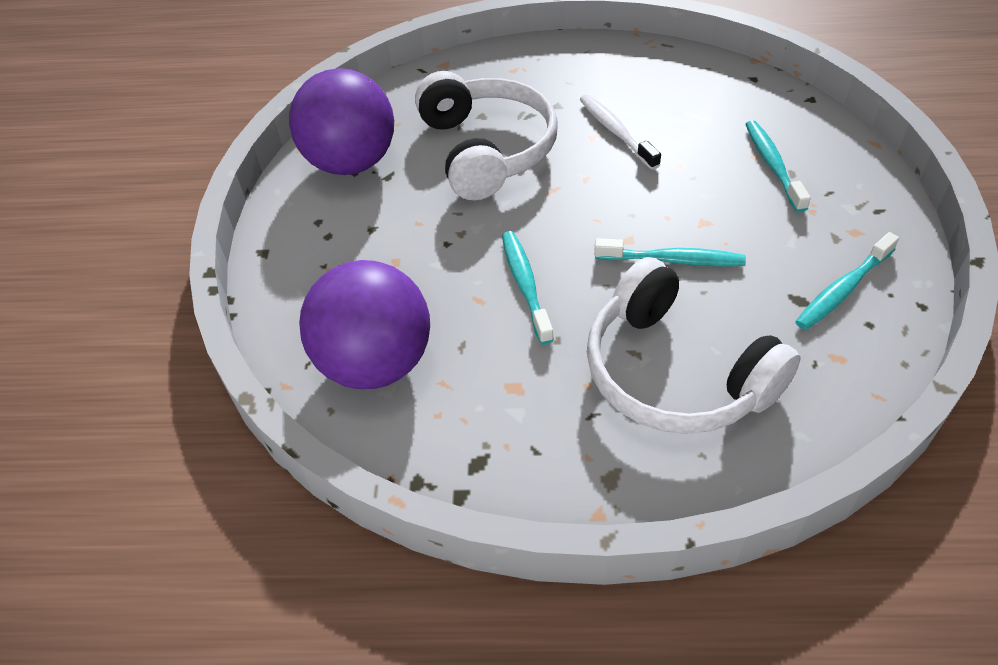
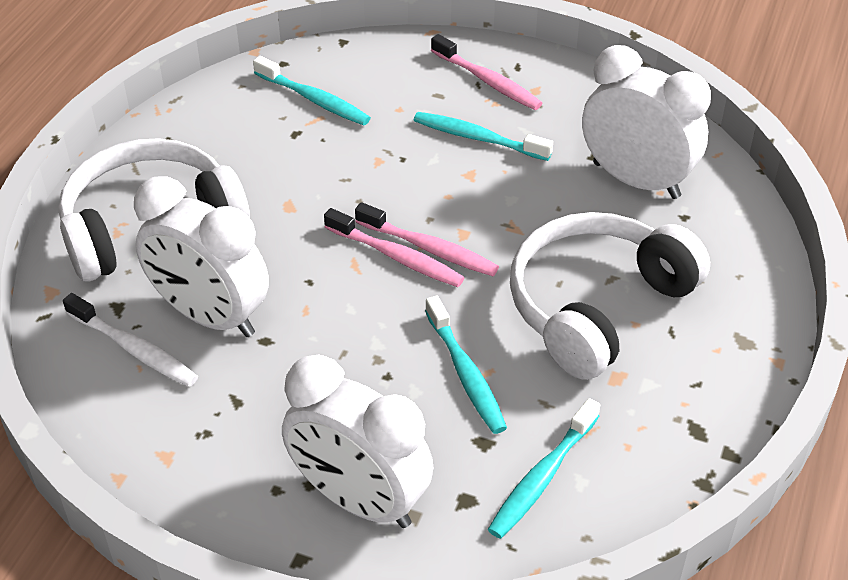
pink toothbrush: none = 0 -> [324,208,465,287] [355,202,499,276] [431,34,542,110] = 3
purple ball: [289,68,394,175] [299,260,430,389] = 2 -> none = 0
white clock: none = 0 -> [134,176,269,337] [282,355,433,528] [582,45,711,199] = 3

